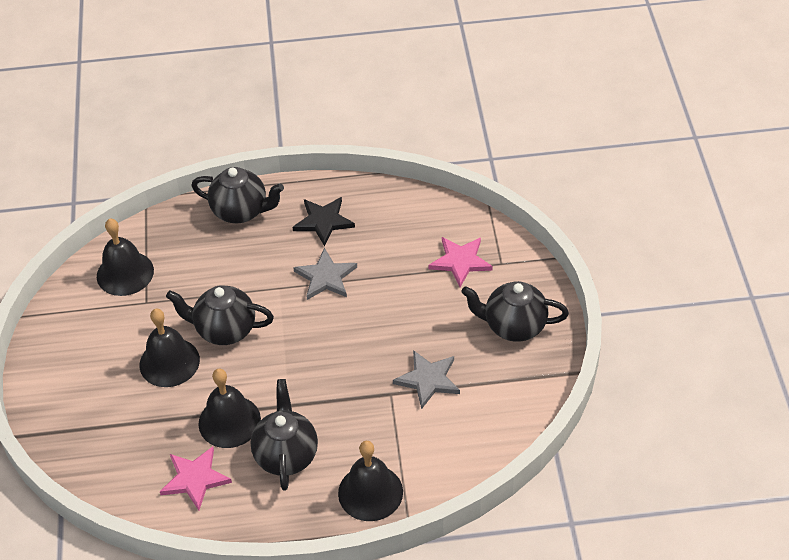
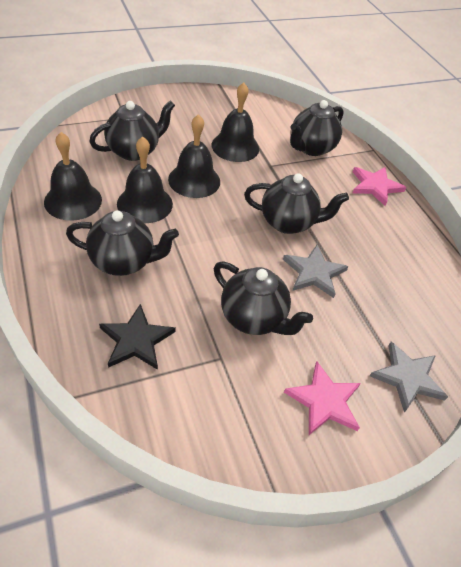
black teapot: [166,285,274,345] [192,167,284,223] [251,379,318,491] [462,281,569,342] = 4 -> [66,210,179,276] [89,100,175,161] [214,261,313,335] [244,173,349,234] [290,100,344,156] = 5

